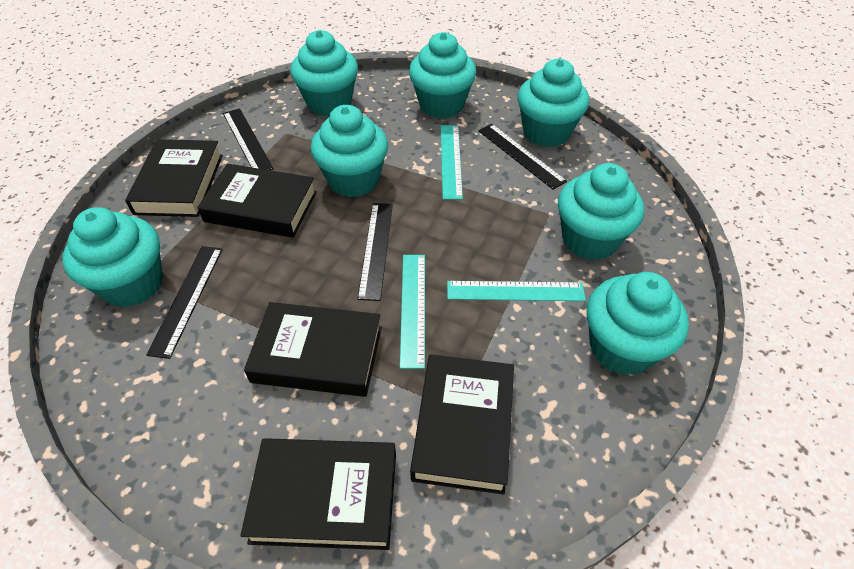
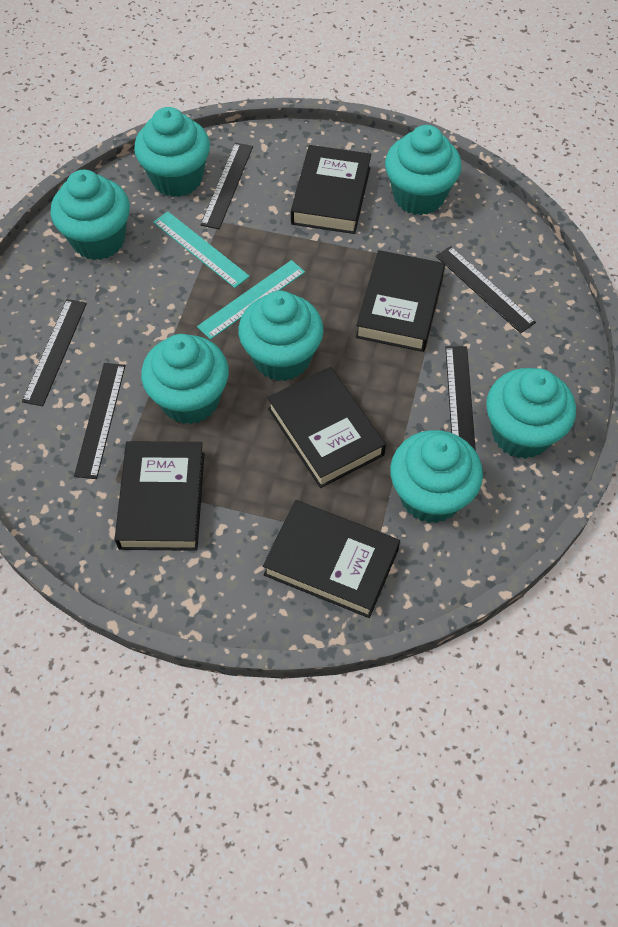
black ruler: [146,246,223,359] [223,108,274,170] [358,203,393,301] [478,124,567,190] = 4 -> [22,299,87,406] [74,363,126,479] [201,143,253,229] [436,246,536,333] [445,346,476,451] = 5
turquoise ruler: [400,255,425,369] [441,125,463,200] [447,281,586,301] = 3 -> [153,212,250,288] [197,260,305,340] = 2

